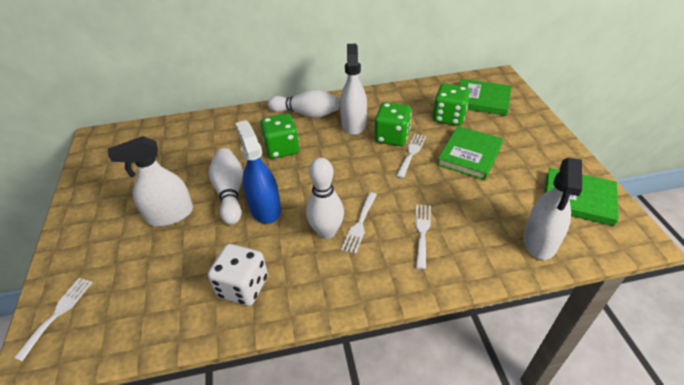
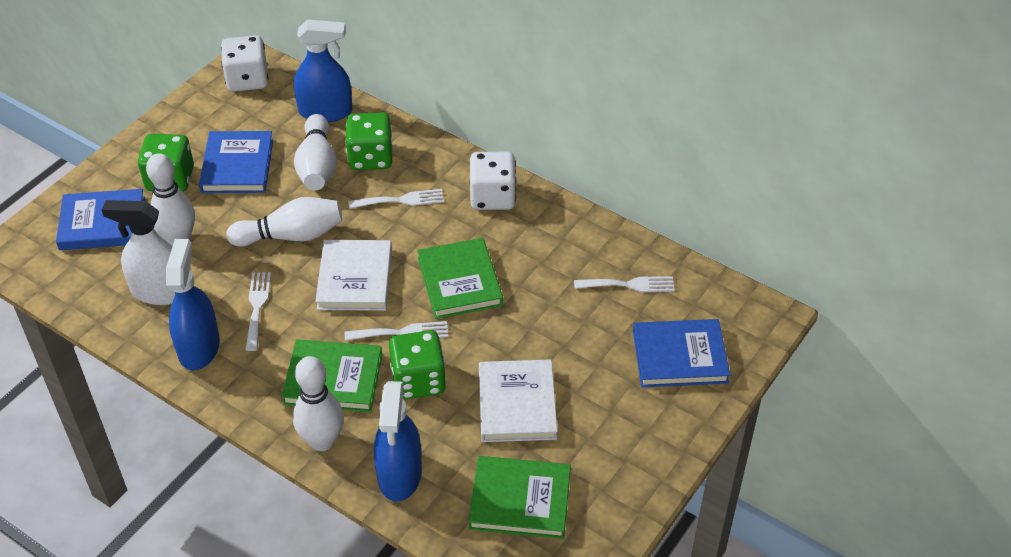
blue book: none = 0 -> [56,189,145,250] [199,131,273,193] [633,319,730,387] = 3
blue spray bottle: [235,120,281,224] = 1 -> [166,239,220,370] [294,19,352,122] [374,381,422,502] = 3
white book: none = 0 -> [315,240,392,311] [479,359,558,442] = 2
white bowling pin: [209,148,243,225] [268,89,339,118] [306,158,344,239] = 3 -> [146,153,195,246] [226,197,342,247] [293,356,344,451] [294,114,337,191] = 4
white dice: [208,244,268,306] = 1 -> [221,35,268,92] [469,152,516,210] = 2
white spray bottle: [108,136,193,226] [340,44,367,135] [523,158,582,260] = 3 -> [102,200,175,305] = 1

